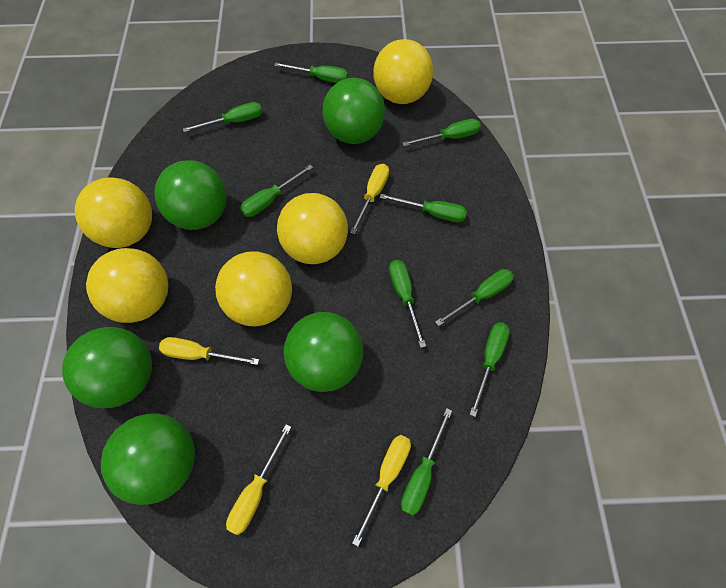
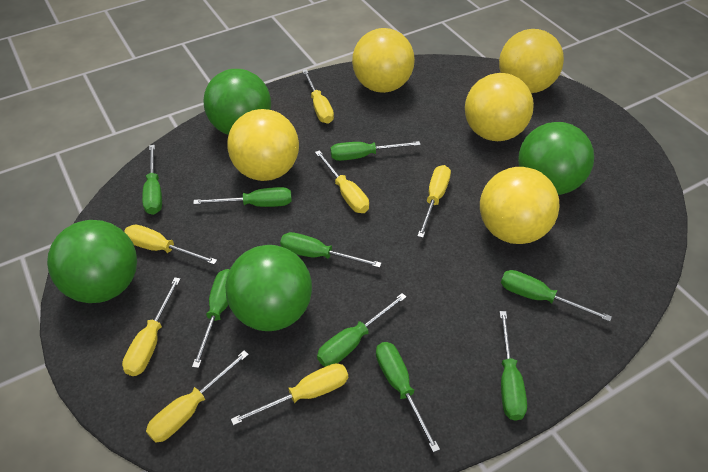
green ball: [62,327,152,408] [101,413,195,505] [154,160,227,230] [284,312,363,392] [323,78,385,144] = 5 -> [47,220,137,303] [204,69,271,135] [225,245,312,331] [518,122,594,195] = 4
yellow screwdriver: [159,337,259,365] [226,424,291,535] [350,164,389,234] [352,435,411,546] = 4 -> [122,277,180,376] [124,225,217,265] [146,350,249,443] [231,363,348,426] [302,69,334,124] [315,150,369,213] [417,165,451,238] = 7

